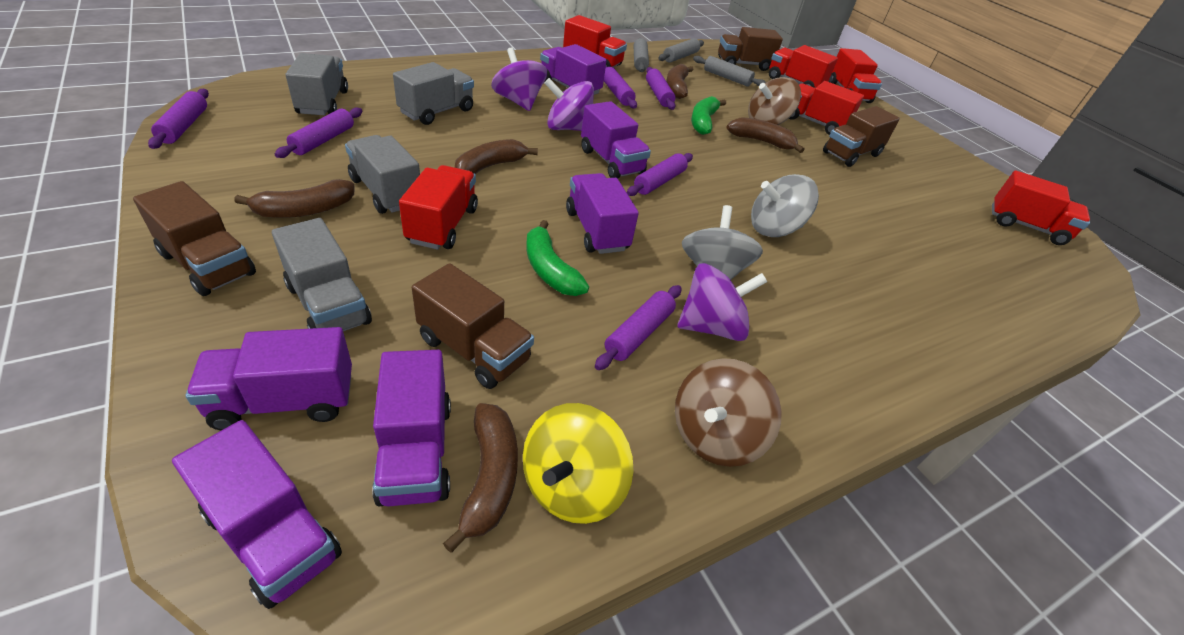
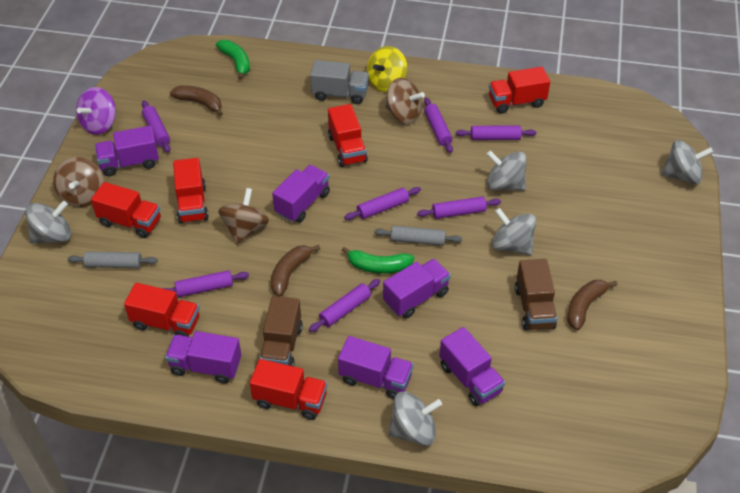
brown banana: [234,179,354,218] [443,403,518,553] [455,139,538,174] [666,64,693,99] [726,117,804,153] = 5 -> [170,85,223,116] [271,245,320,297] [567,280,617,330] = 3
brown spinning top: [675,358,782,467] [748,77,801,125] = 2 -> [53,157,104,207] [218,188,269,245] [385,78,425,124] = 3
brown truck: [133,181,256,296] [412,263,534,389] [718,27,783,71] [823,106,900,167] = 4 -> [259,296,303,367] [515,259,557,331] = 2
grey rolling pin: [634,38,649,72] [658,38,704,63] [693,56,766,87] = 3 -> [68,251,158,268] [374,226,462,246] = 2
grey spinning top: [682,205,763,280] [751,174,819,237] = 2 -> [25,201,71,244] [388,392,442,446] [486,150,527,191] [492,208,536,255] [661,140,713,184] = 5
grey truck: [272,218,372,331] [286,53,348,115] [345,135,420,214] [393,62,474,125] = 4 -> [310,60,369,104] = 1
purple rolling pin: [148,89,209,149] [275,107,362,158] [595,285,682,370] [604,66,637,109] [627,153,693,196] [646,67,676,110] = 6 -> [142,100,170,153] [162,270,249,297] [309,279,380,332] [344,187,421,220] [417,196,501,219] [424,98,453,153] [456,126,536,140] = 7
purple spinning top: [491,47,547,111] [545,78,594,131] [677,263,767,341] = 3 -> [76,87,116,135] = 1

